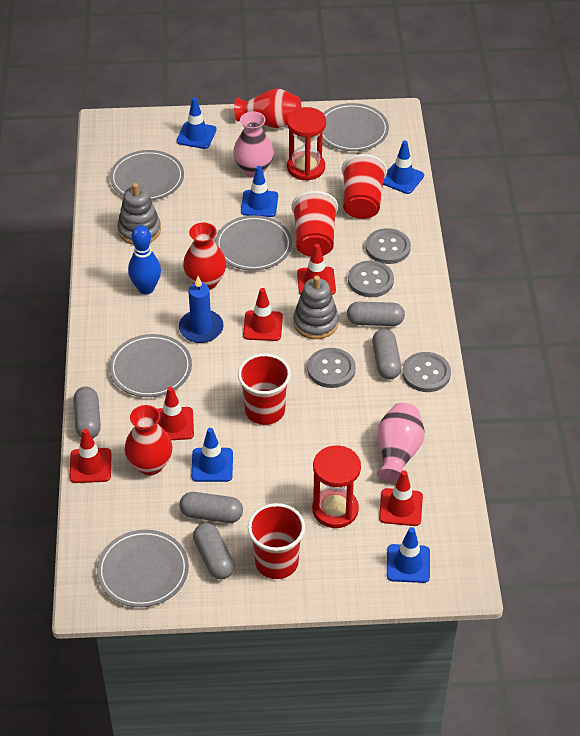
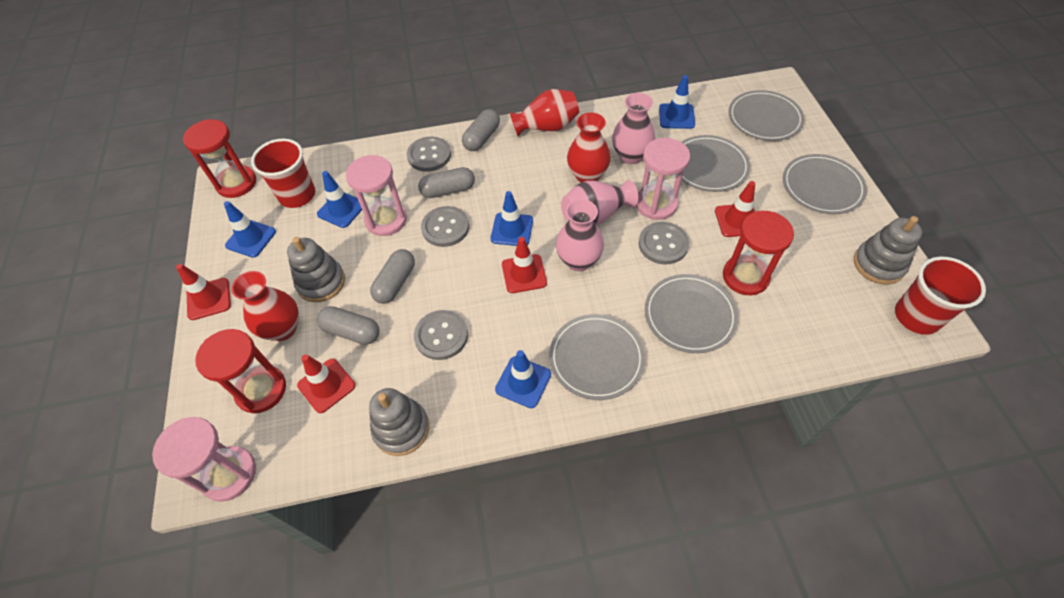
blue bowling pin: [128,225,161,294] = 1 -> none = 0
blue candle: [179,276,224,343] = 1 -> none = 0
grey capsule: [73,387,101,439] [179,492,243,523] [193,523,234,579] [347,302,405,326] [372,329,401,379] = 5 -> [317,306,380,344] [370,249,415,304] [418,167,475,198] [462,109,500,151] = 4
grey stacking toy: [117,183,161,245] [293,275,339,339] = 2 -> [287,237,345,302] [369,388,429,456] [854,216,922,284] = 3
pink hourglass: none = 0 -> [152,417,256,502] [346,155,407,236] [636,138,690,220] = 3
pink vase: [233,111,274,177] [377,403,424,483] = 2 -> [556,199,604,271] [561,180,638,225] [612,93,655,164] = 3
red cup: [238,353,291,425] [248,503,305,579] [291,191,338,257] [341,154,387,219] = 4 -> [251,139,315,208] [895,256,986,335] = 2
red hourglass: [287,107,326,181] [312,445,361,528] = 2 -> [183,119,256,198] [195,329,286,413] [723,211,794,295] = 3
red traffic cone: [70,428,111,483] [157,387,194,440] [243,288,283,341] [297,244,336,295] [379,470,423,526] = 5 -> [176,264,231,320] [297,354,356,413] [502,237,547,293] [715,181,755,237] = 4

